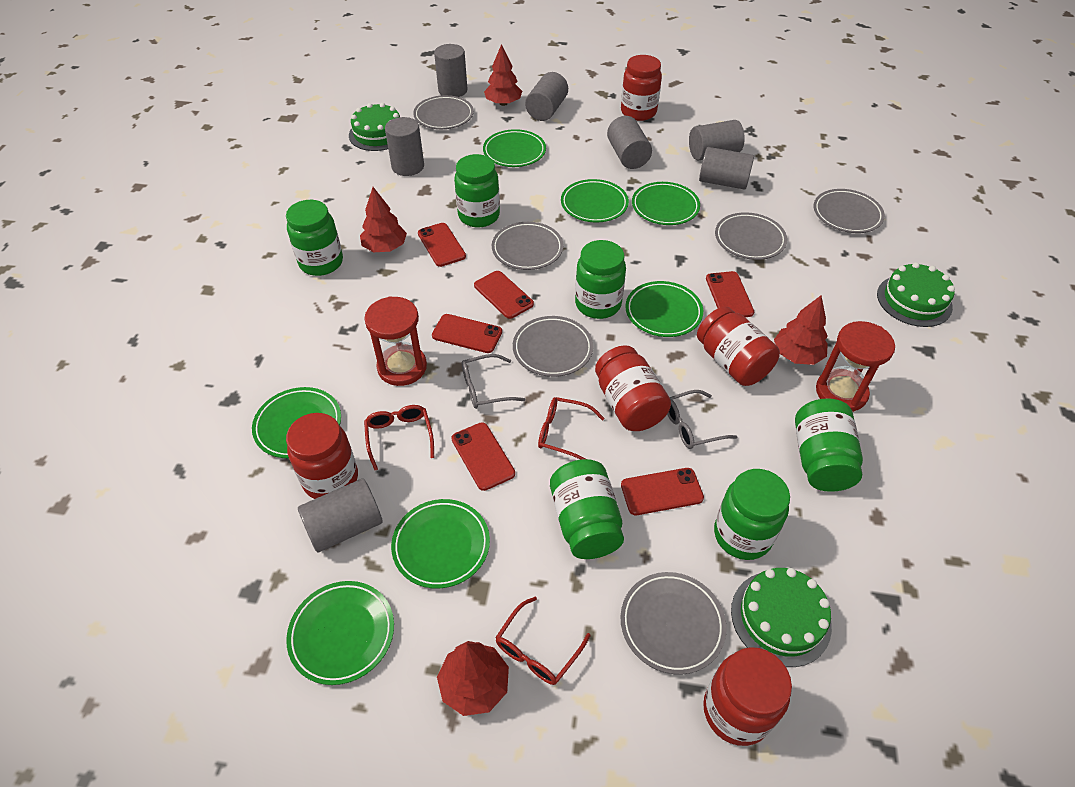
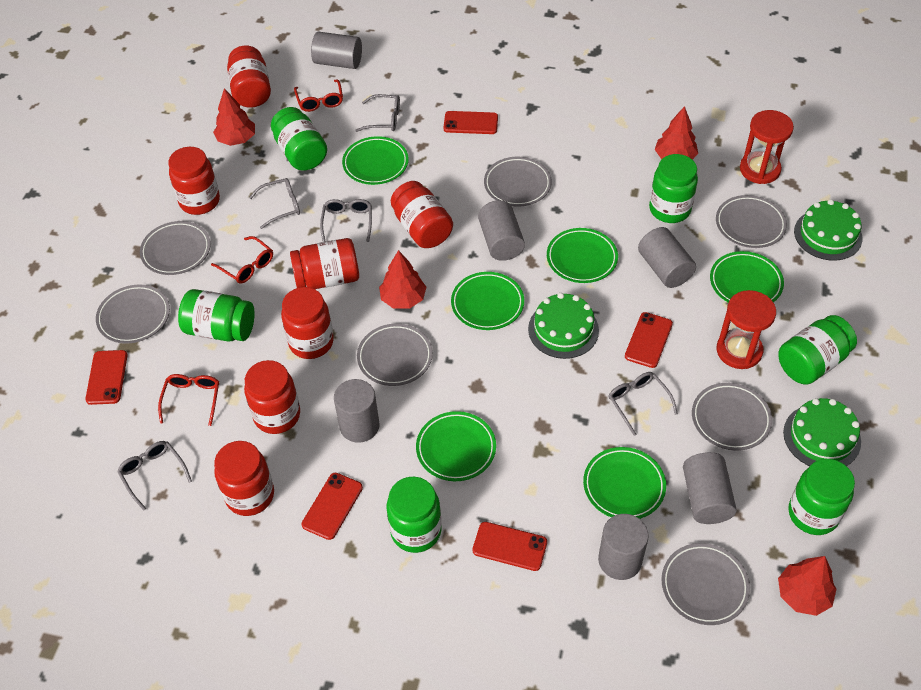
green plate: [252,387,341,458] [286,581,394,685] [391,499,490,589] [483,129,546,167] [561,179,629,223] [625,281,703,337] [632,182,700,225] = 7 -> [342,136,409,185] [416,411,496,481] [451,272,524,330] [547,228,618,283] [583,447,666,519] [710,251,784,303] = 6
grey cylinder: [298,479,382,552] [385,117,424,176] [434,44,467,97] [525,72,568,121] [607,116,652,169] [689,120,745,160] [699,147,754,190] = 7 -> [311,32,362,69] [334,379,380,443] [478,200,525,261] [598,514,649,580] [638,227,696,288] [683,452,737,524] = 6
grey glasses: [462,354,526,409] [667,390,738,449] = 2 -> [117,441,192,510] [249,178,300,229] [320,199,372,242] [355,94,400,132] [609,372,678,436] = 5
grey plate: [413,95,474,129] [492,222,563,270] [513,316,593,377] [620,572,727,675] [715,212,787,260] [814,189,885,233] = 6 -> [96,285,170,344] [140,221,211,275] [357,323,433,386] [484,157,552,206] [662,543,750,625] [692,383,772,451] [716,195,787,248] = 7
red jar: [286,413,358,499] [595,345,671,431] [621,55,662,121] [697,306,780,386] [703,647,792,746] = 5 -> [168,147,220,215] [214,441,274,516] [227,46,271,107] [244,360,300,434] [281,287,334,359] [290,238,359,289] [391,181,453,248] = 7
red phone: [418,223,466,267] [432,314,502,353] [451,422,515,491] [474,271,534,319] [621,468,704,515] [706,271,754,317] = 6 -> [85,350,128,405] [302,473,363,540] [443,111,498,134] [472,522,547,571] [625,312,673,368] = 5

